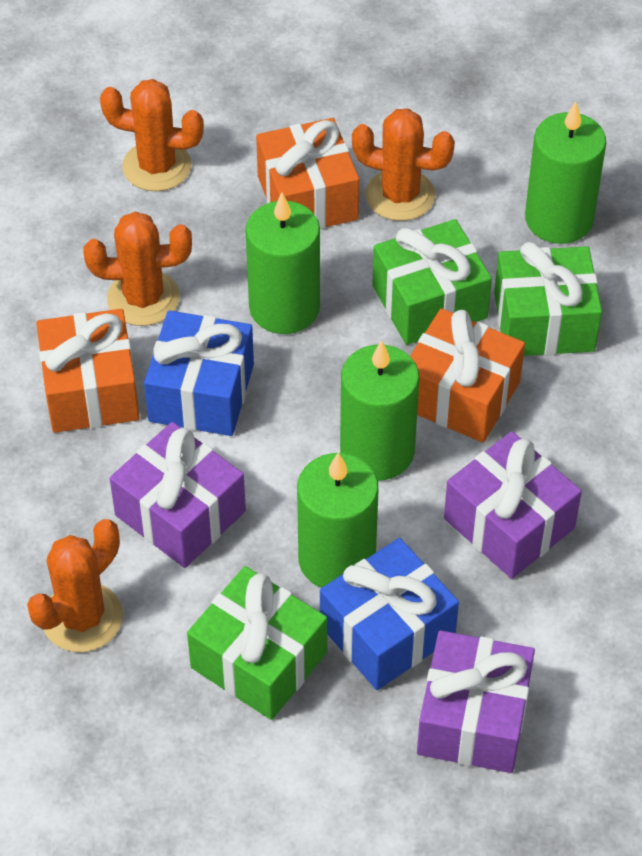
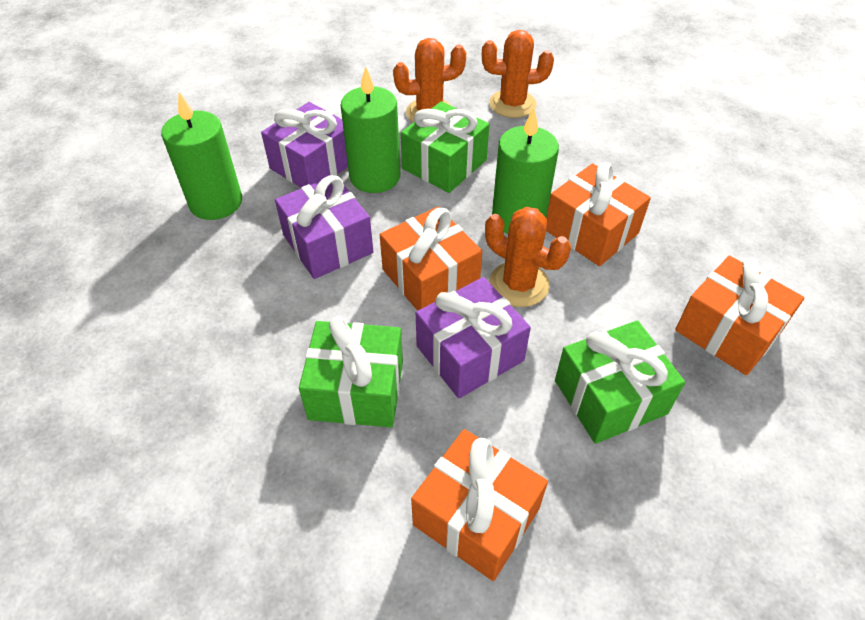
blue gift: [144,310,254,436] [320,538,459,690] = 2 -> none = 0
green candle: [246,193,320,334] [297,452,378,588] [340,340,419,481] [525,101,606,244] = 4 -> [161,92,242,220] [340,66,400,193] [492,108,559,234] = 3
orange cactus: [27,519,123,652] [83,211,192,326] [100,79,204,191] [352,108,455,221] = 4 -> [393,38,466,122] [482,30,554,118] [485,207,571,307] = 3
orange gift: [36,309,140,433] [256,118,359,229] [410,308,525,443] = 3 -> [380,206,482,311] [411,429,548,581] [546,162,651,266] [675,256,804,375] = 4

